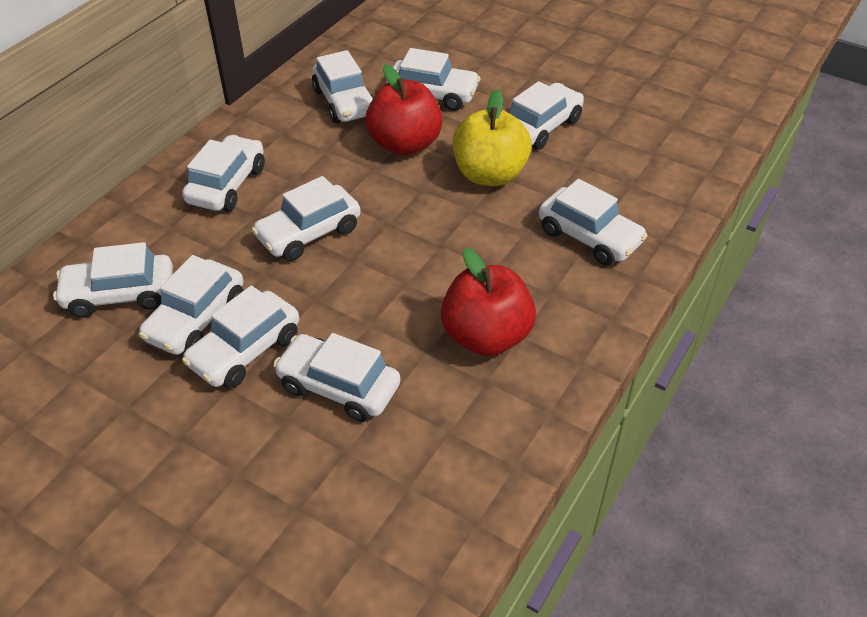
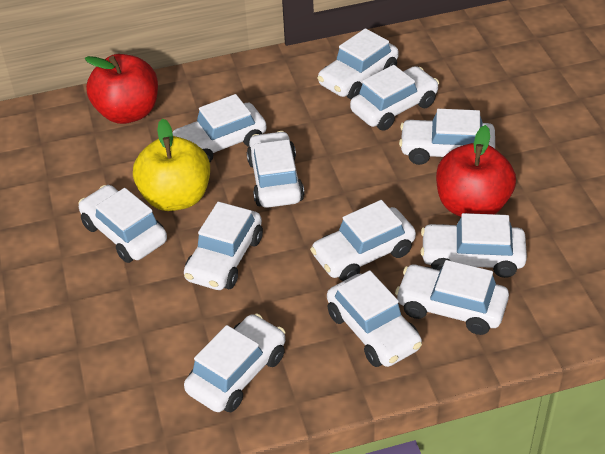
white car: [53,242,173,318] [139,255,243,355] [182,135,265,211] [182,285,299,388] [252,176,361,261] [273,333,400,422] [312,50,374,123] [386,48,480,111] [509,81,584,150] [539,179,648,265] = 10 -> [78,185,167,263] [172,94,267,162] [184,202,263,290] [184,314,285,412] [247,131,304,208] [310,200,416,281] [317,28,399,99] [327,270,422,367] [350,65,439,131] [395,260,509,335] [399,109,495,165] [420,213,527,278] = 12

